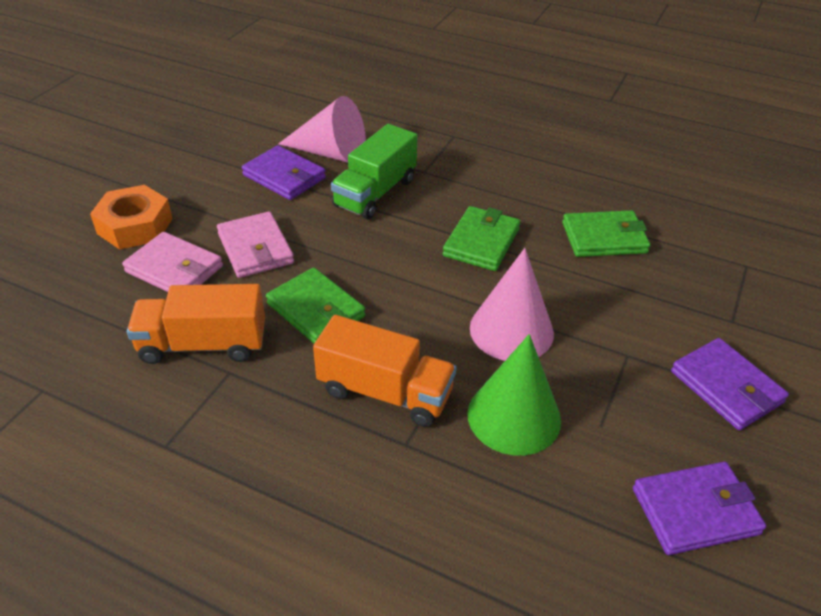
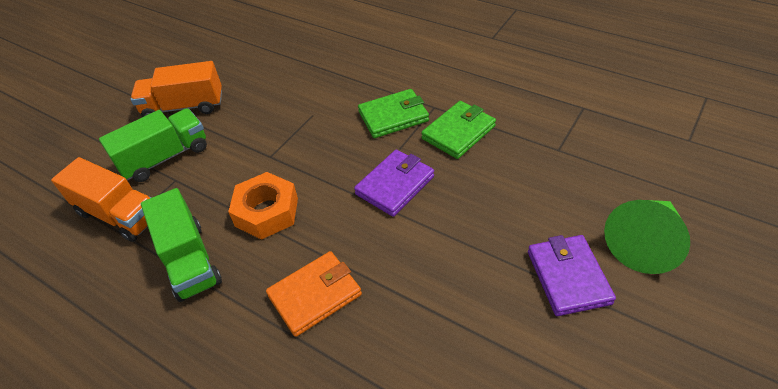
green truck: [331,124,417,219] = 1 -> [99,108,207,182] [141,188,222,302] = 2
green wallet: [266,267,365,343] [443,206,520,271] [562,210,650,257] = 3 -> [358,89,429,138] [421,101,496,159] = 2
orange wallet: none = 0 -> [266,251,362,337] = 1
pink cone: [278,96,366,163] [470,248,554,361] = 2 -> none = 0
pink wallet: [122,232,223,292] [217,211,294,278] = 2 -> none = 0
purple wallet: [242,145,326,200] [633,462,766,555] [671,338,789,430] = 3 -> [354,150,434,217] [528,235,616,316] = 2

